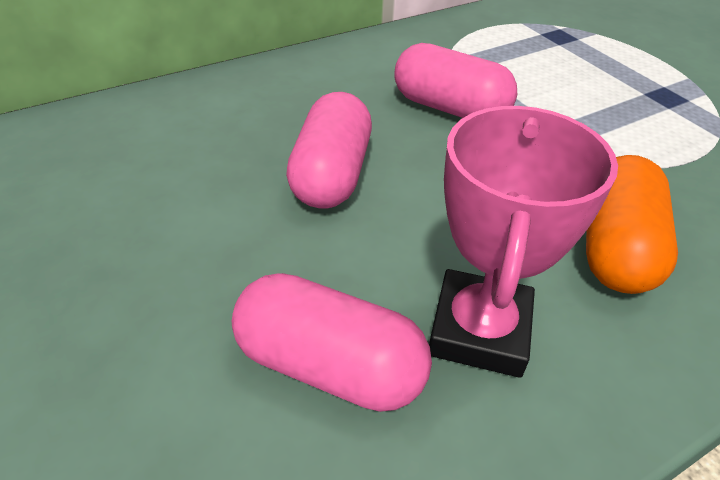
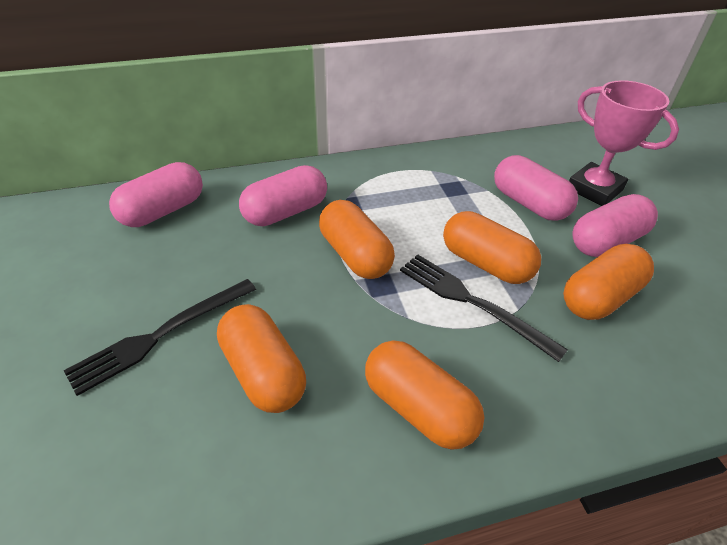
black fork: none = 0 -> [63,279,256,396] [400,254,568,362] = 2
orange capsule: [586,155,678,294] = 1 -> [217,304,306,413] [319,200,395,279] [365,341,484,450] [443,211,541,284] [563,244,654,320] = 5
pink capsule: [232,273,432,412] [286,92,372,208] [394,43,517,118] = 3 -> [109,162,203,227] [239,165,327,226] [494,155,578,221] [572,194,658,257] = 4

